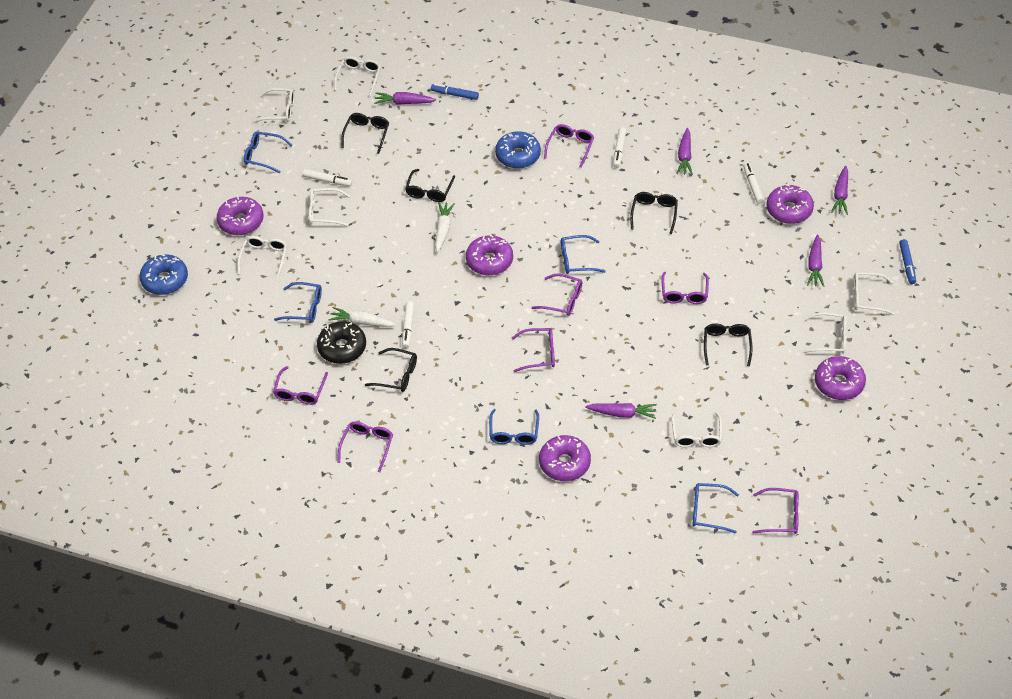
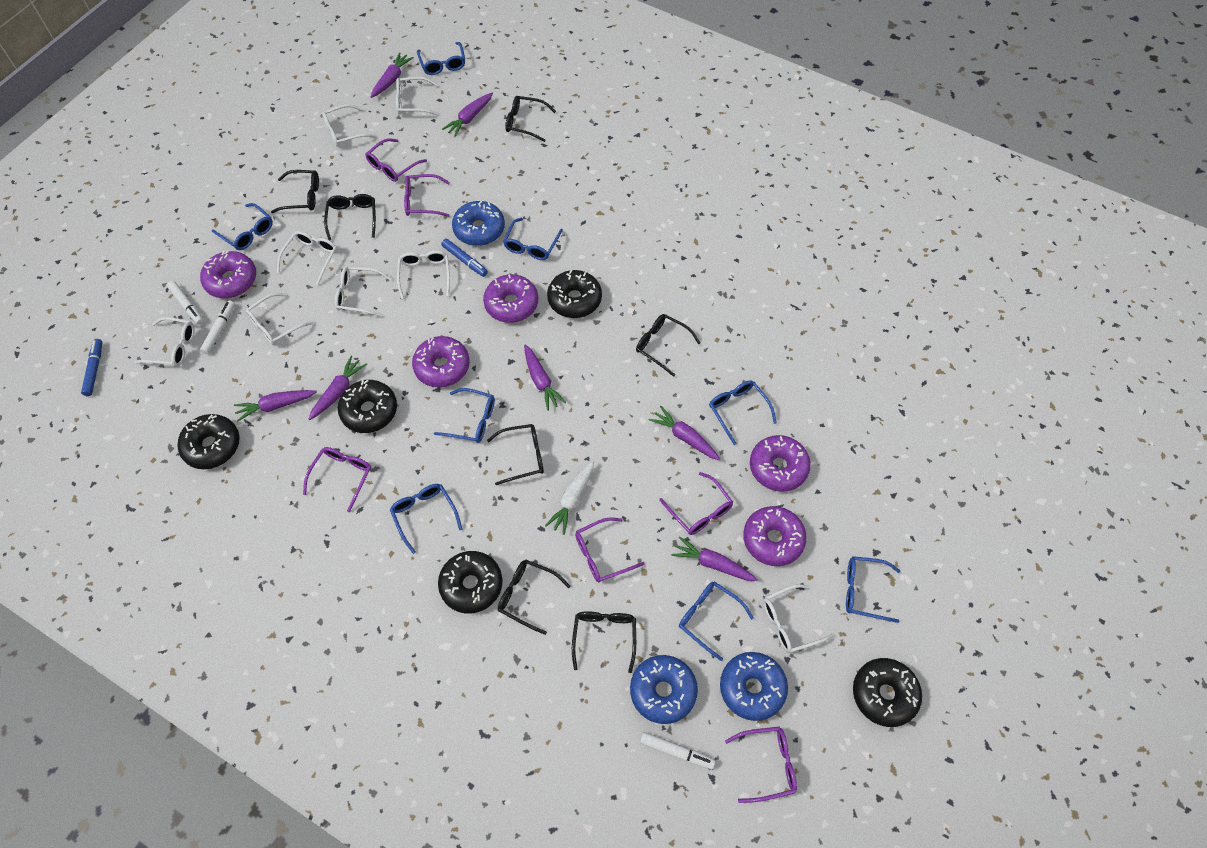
black donut: [317,321,366,364] = 1 -> [177,414,240,469] [338,380,397,433] [438,551,502,614] [547,270,602,318] [853,658,922,727] = 5
black glasses: [341,113,389,154] [365,348,417,392] [405,169,455,202] [630,192,678,234] [704,323,753,366] = 5 -> [271,170,319,213] [324,194,376,241] [487,424,544,485] [498,560,571,635] [505,96,556,142] [572,611,636,673] [636,314,700,377] = 7
blue donut: [140,254,188,295] [495,131,541,168] = 2 -> [452,201,505,246] [630,655,698,724] [720,652,788,721] = 3
blue glasses: [244,132,292,173] [274,282,322,322] [489,409,539,445] [561,235,606,274] [692,483,739,533] = 5 -> [212,203,273,250] [390,484,462,554] [417,42,465,75] [434,388,495,443] [503,218,563,260] [679,581,754,661] [709,380,777,445] [846,556,901,623] = 8
purple carrot: [374,92,436,105] [585,403,657,419] [676,128,693,175] [807,234,824,287] [831,166,848,215] = 5 -> [234,390,317,422] [309,356,367,420] [371,52,414,98] [442,93,493,137] [524,344,566,411] [649,406,720,460] [671,536,758,581] = 7
purple glasses: [273,366,328,405] [337,421,393,473] [512,328,555,372] [531,273,583,316] [544,124,594,168] [661,272,709,304] [752,488,799,534] = 7 -> [303,447,371,512] [366,138,427,182] [404,174,450,217] [575,517,645,583] [659,472,733,535] [725,727,797,803] = 6
white carrot: [328,307,396,327] [435,202,455,253] = 2 -> [545,460,594,535] = 1
white glasses: [237,236,287,279] [253,88,295,123] [309,188,350,226] [334,56,381,96] [672,412,722,448] [803,312,847,354] [853,272,895,315] = 7 -> [135,317,194,367] [245,293,313,345] [277,231,337,285] [322,104,376,147] [335,267,391,317] [396,77,439,116] [397,250,450,300] [763,584,835,653] = 8
white marker: [303,169,352,186] [402,301,414,348] [613,127,626,168] [743,162,764,204] = 4 -> [167,281,204,325] [200,301,235,354] [640,732,716,770] = 3

